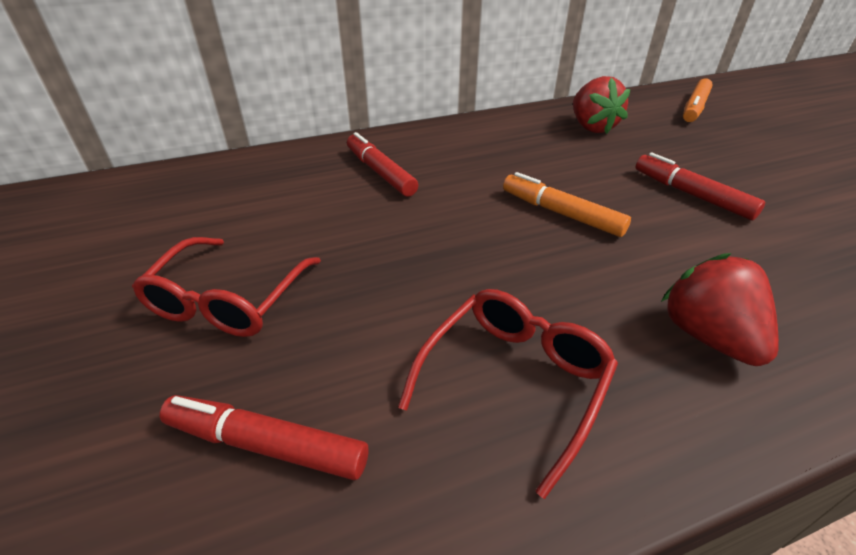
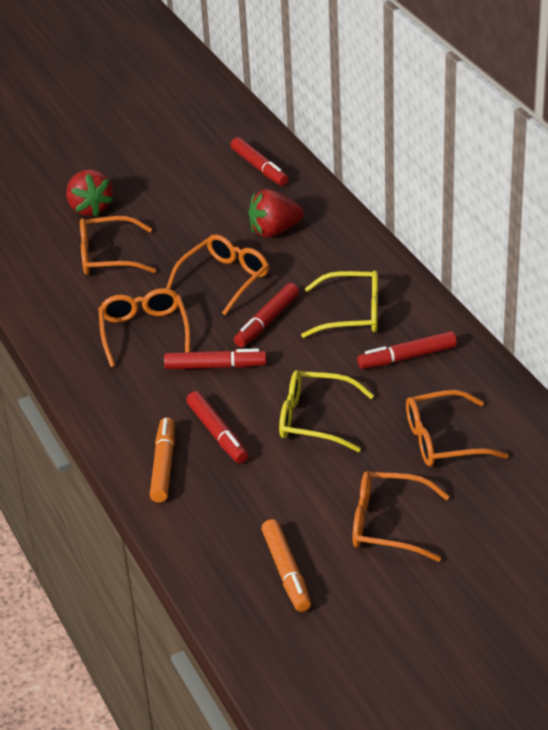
orange glasses: none = 0 -> [80,216,156,275] [98,288,190,367] [166,234,269,315] [353,471,450,562] [406,390,509,466] = 5
red glasses: [132,237,321,337] [398,289,618,499] = 2 -> none = 0
red marker: [160,395,368,480] [347,132,418,197] [636,153,765,220] = 3 -> [164,348,267,370] [186,391,248,464] [231,137,289,186] [234,283,299,347] [357,331,457,369] = 5
yellow glasses: none = 0 -> [279,370,374,452] [301,270,378,338] = 2

